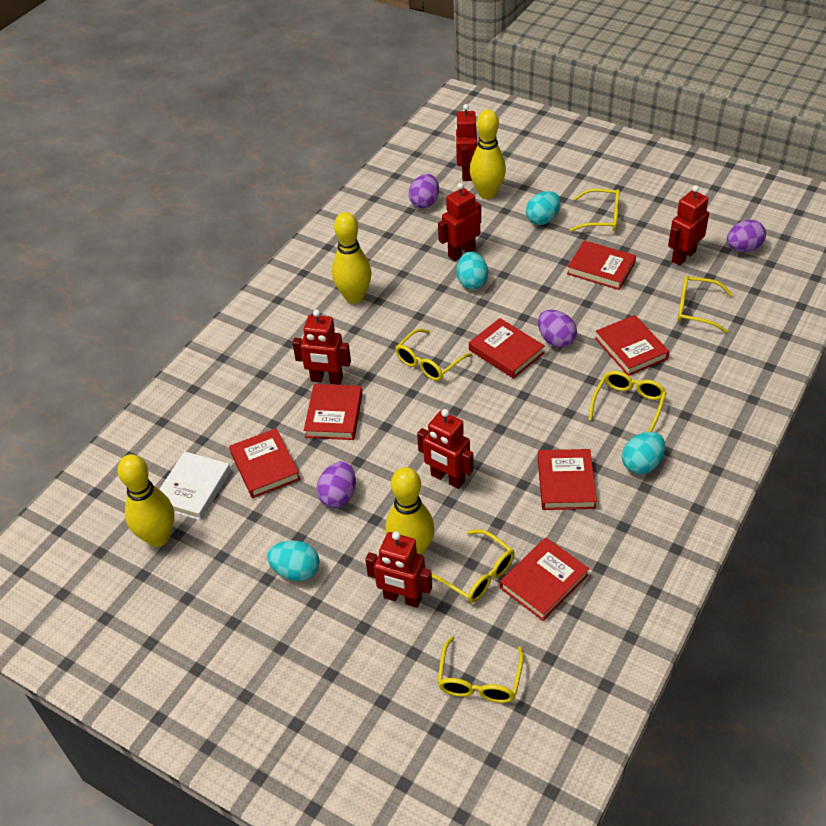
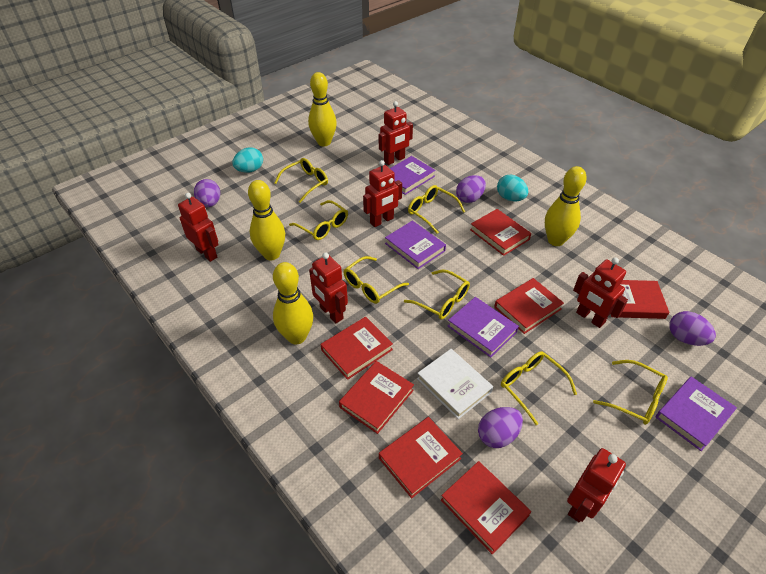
purple book: none = 0 -> [385,221,446,269] [390,156,436,195] [448,297,519,358] [656,377,737,451] = 4
turquoise egg: [267,540,320,581] [456,252,488,290] [526,191,560,225] [622,432,665,474] = 4 -> [232,147,263,173] [497,175,528,201] = 2
yellow glasses: [395,329,472,381] [432,529,515,603] [437,636,524,703] [570,189,620,232] [589,371,667,432] [677,276,733,333] = 6 -> [274,158,328,203] [289,200,348,240] [344,256,409,304] [404,270,470,320] [408,185,465,234] [501,351,577,425] [593,360,668,425] = 7

